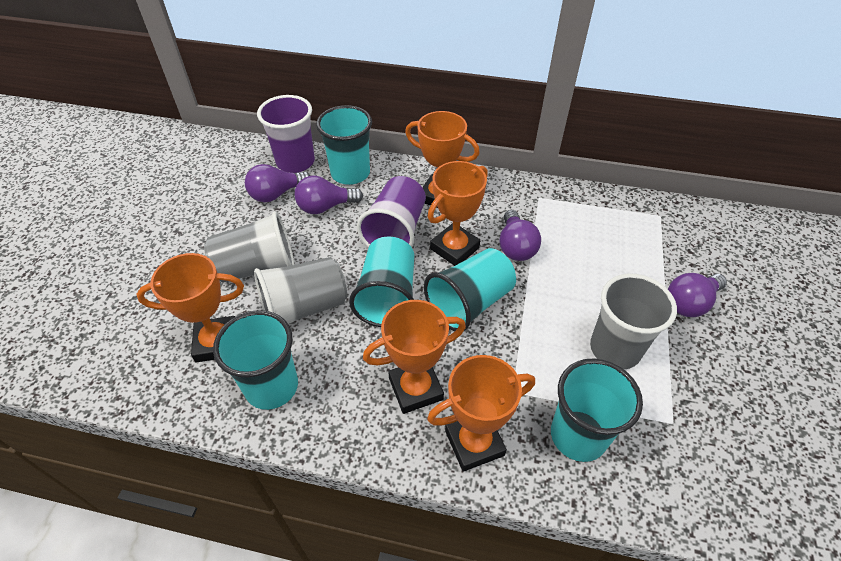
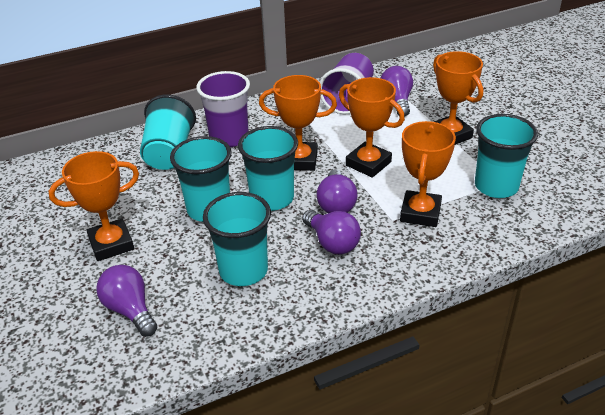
grey cup: [204,211,294,283] [254,257,347,324] [590,274,677,369] = 3 -> none = 0

